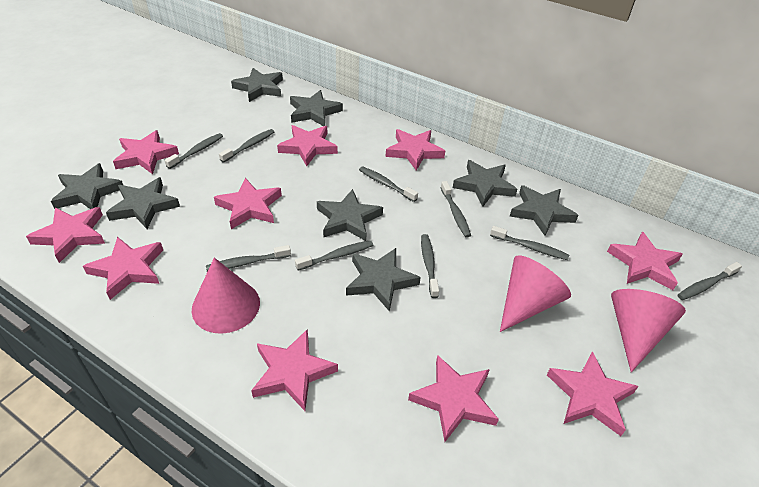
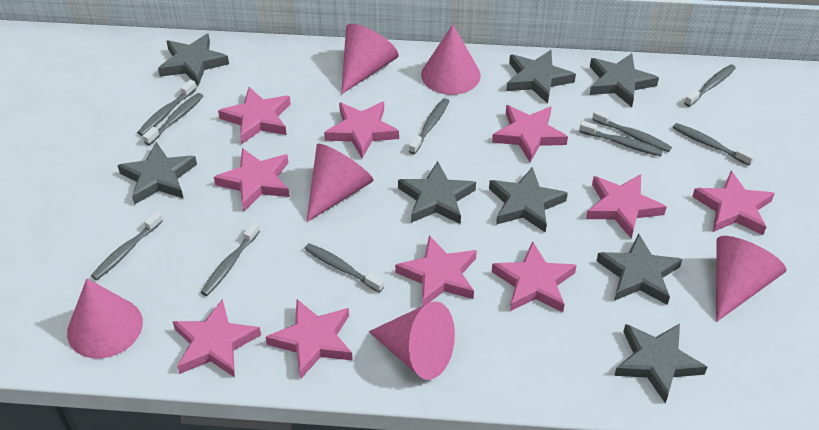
grey toothbrush: [164,133,223,169] [206,245,291,272] [219,129,274,163] [295,240,373,271] [359,166,418,202] [421,234,439,298] [441,181,471,238] [490,226,569,260] [678,262,742,300] = 9 -> [91,211,163,280] [137,80,197,136] [143,93,203,145] [201,222,260,296] [304,243,384,293] [409,98,449,154] [579,121,663,156] [592,109,672,152] [673,123,755,165] [684,64,736,107] = 10
pink cone: [192,258,260,334] [500,256,571,332] [611,289,686,373] = 3 -> [67,279,143,359] [306,144,374,222] [341,24,399,94] [369,301,455,380] [421,25,481,95] [716,236,786,322] = 6

